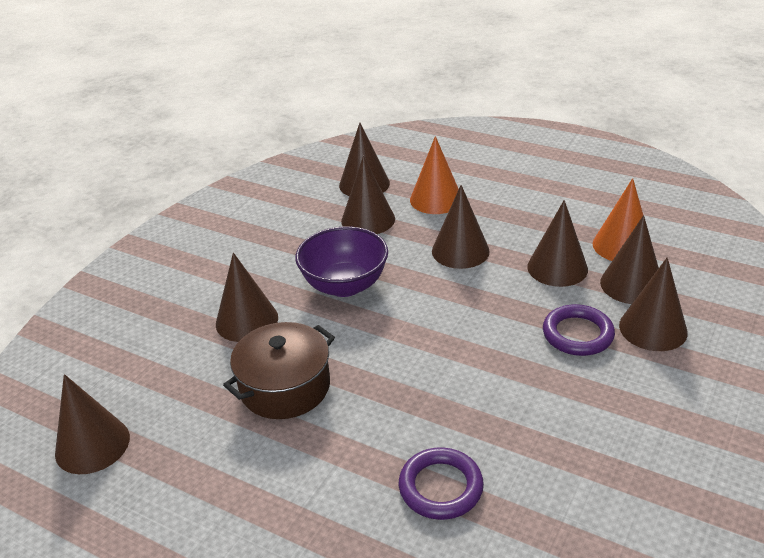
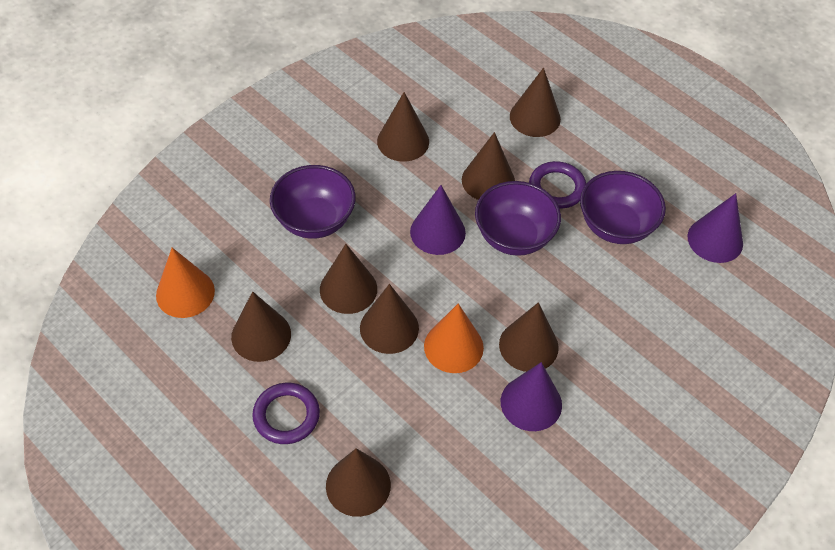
brown pot: [223,322,335,419] = 1 -> none = 0
purple bowl: [295,226,388,297] = 1 -> [270,165,356,239] [475,181,561,256] [580,171,666,244] = 3
purple cone: none = 0 -> [410,185,466,255] [501,362,562,431] [687,193,743,263] = 3

